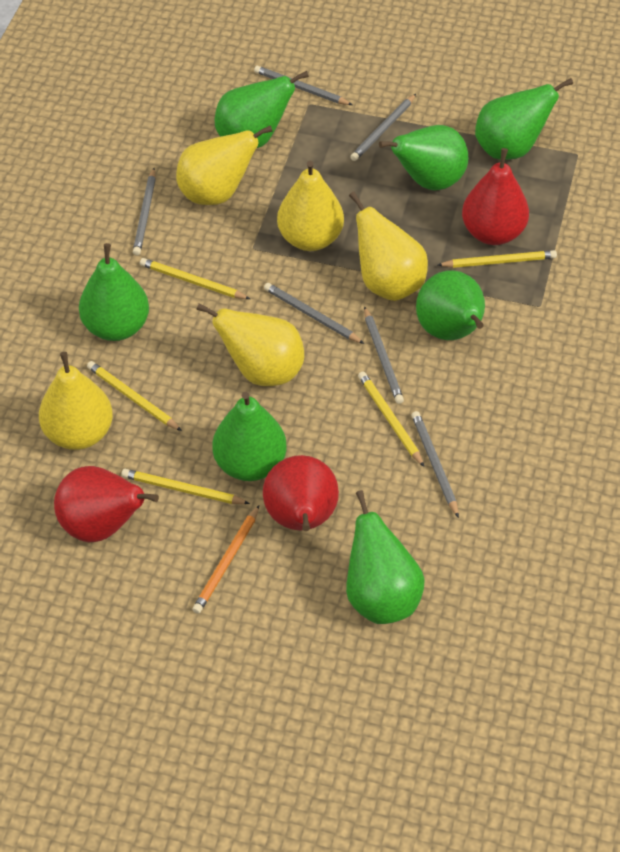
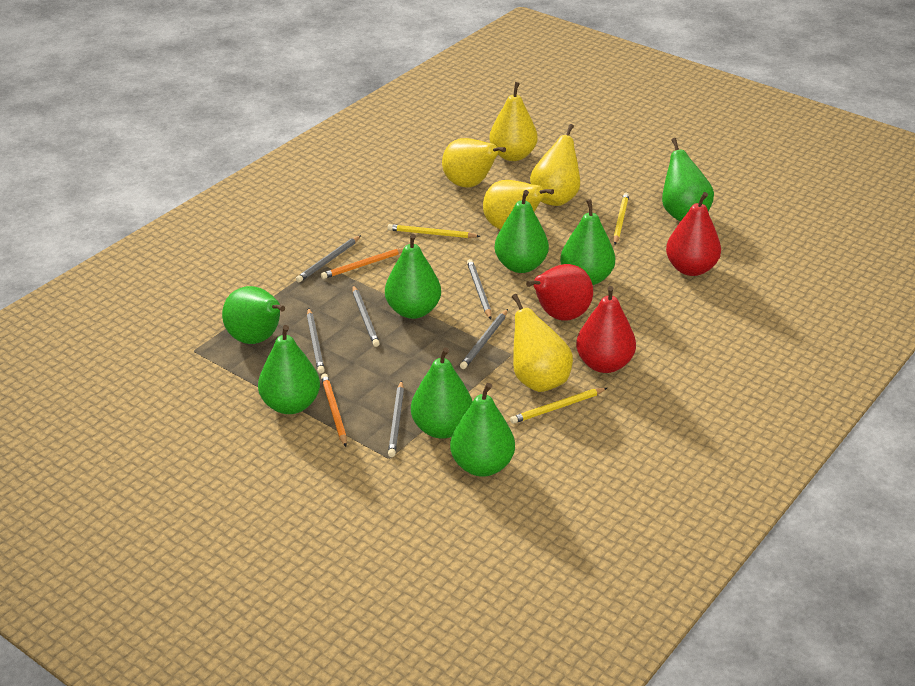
green pear: [79,243,149,341] [212,392,287,481] [215,71,309,148] [346,490,425,624] [379,125,468,191] [416,270,485,340] [475,78,573,160] = 7 -> [222,286,285,344] [258,325,320,414] [385,234,441,319] [411,347,473,439] [450,383,515,477] [495,190,549,273] [560,199,615,285] [662,138,714,221] = 8
orange pencil: [192,505,259,614] = 1 -> [321,248,404,279] [321,374,347,447] = 2
yellow pencil: [87,361,182,431] [121,469,250,504] [140,258,250,299] [358,371,424,467] [438,250,557,268] = 5 -> [388,224,480,238] [510,388,607,424] [613,193,629,245] = 3

